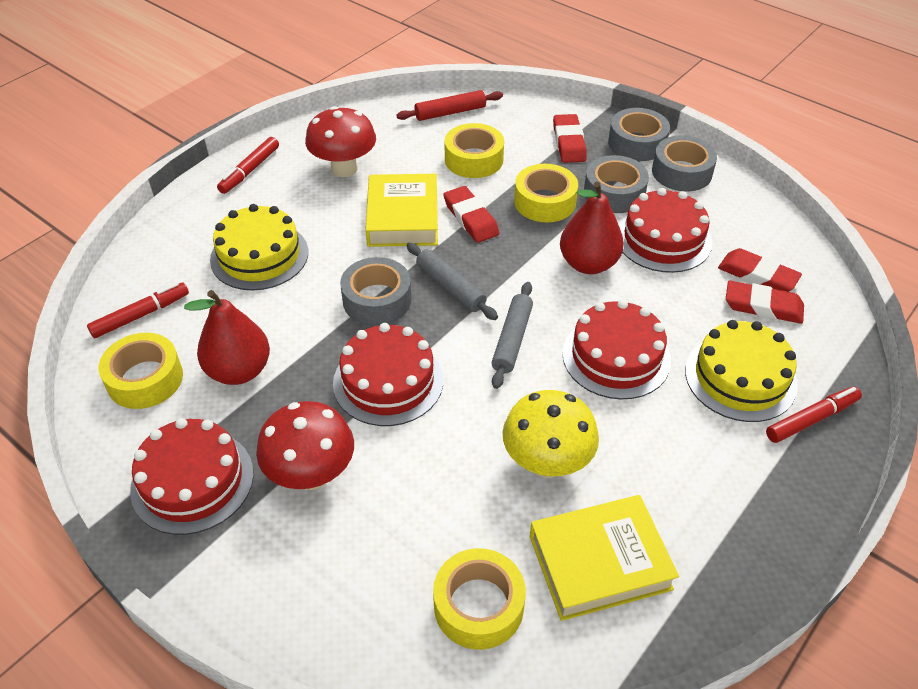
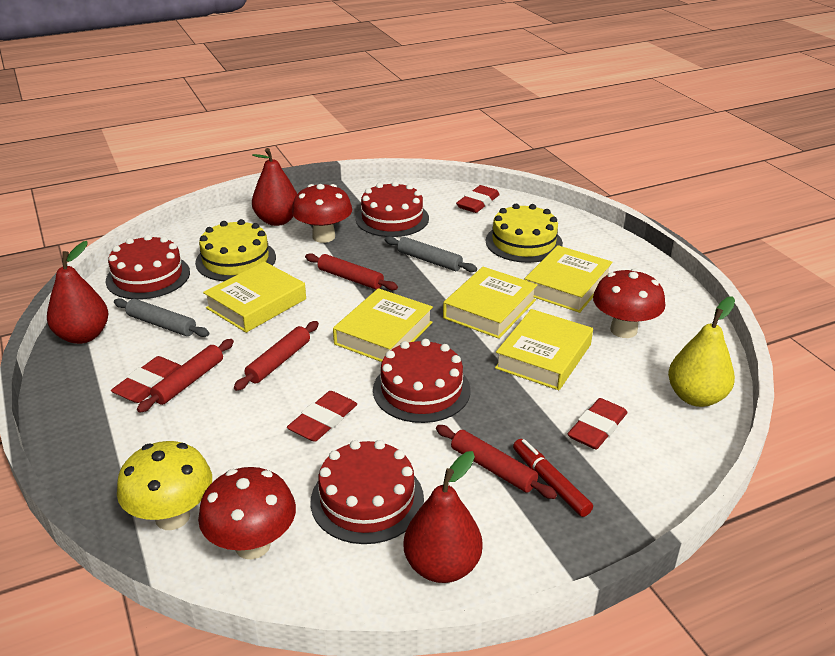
grey tape: [340,257,412,325] [584,155,649,213] [608,108,670,161] [652,135,717,191] = 4 -> none = 0
red marker: [87,282,189,338] [217,137,279,194] [766,386,862,443] = 3 -> [513,439,593,517] = 1
red mushroom: [256,401,354,490] [305,106,376,177] = 2 -> [198,467,296,559] [292,184,352,243] [593,269,665,338] = 3
red pear: [184,290,270,385] [560,182,624,274] = 2 -> [47,241,108,344] [252,148,297,226] [403,451,483,583] = 3
red rolling pin: [396,90,503,121] = 1 -> [137,339,234,413] [234,321,319,391] [305,253,398,290] [436,425,557,499] = 4
yellow book: [365,174,438,247] [530,495,679,621] = 2 -> [203,261,306,333] [333,288,433,362] [443,267,537,339] [495,309,593,390] [524,245,613,313] = 5
yellow pear: none = 0 -> [668,296,735,407] = 1
yellow tape: [99,333,183,409] [433,548,526,650] [444,123,504,178] [514,164,578,222] = 4 -> none = 0

